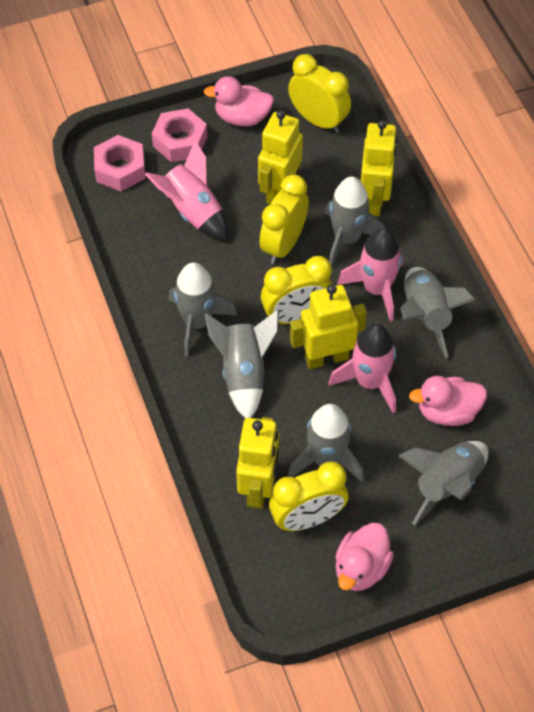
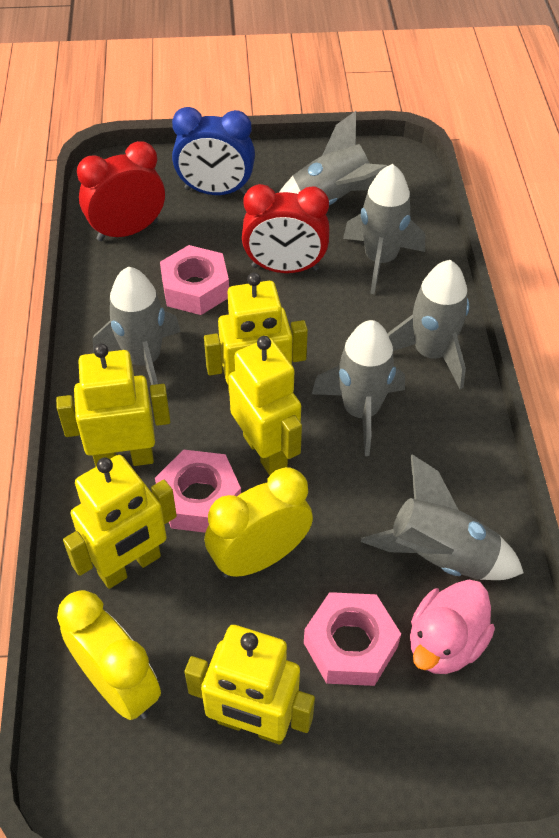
blue clock: none = 0 -> [172,107,255,195] = 1
pink duck: [204,76,274,126] [335,523,394,591] [409,376,487,426] = 3 -> [410,580,495,674] = 1
pink nut: [94,135,145,191] [152,108,207,162] = 2 -> [155,449,241,533] [160,245,229,315] [304,592,401,686] = 3
pink rocket: [145,140,229,241] [329,324,396,413] [337,228,403,322] = 3 -> none = 0
red clock: none = 0 -> [77,141,165,241] [242,184,329,273] = 2
yellow clock: [259,174,309,264] [261,256,332,324] [269,462,349,531] [288,54,351,133] = 4 -> [57,590,161,720] [205,467,313,578] = 2
yellow robot: [236,417,279,509] [258,110,303,204] [290,284,367,369] [361,120,397,216] = 4 -> [56,343,170,467] [63,455,177,589] [184,625,315,745] [204,273,308,395] [229,336,302,475] = 5

